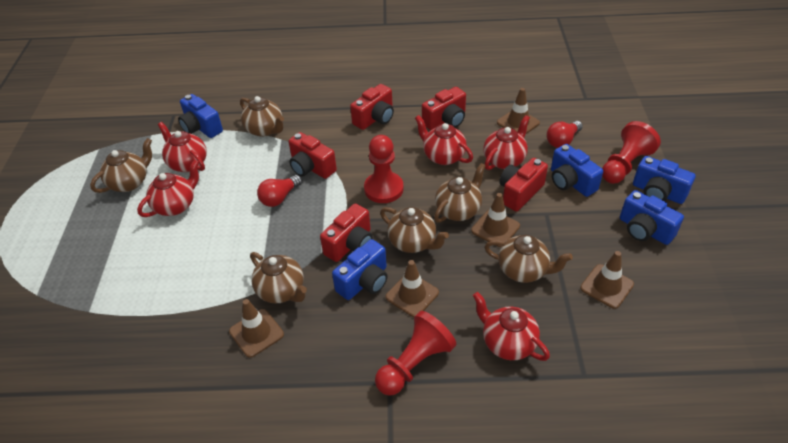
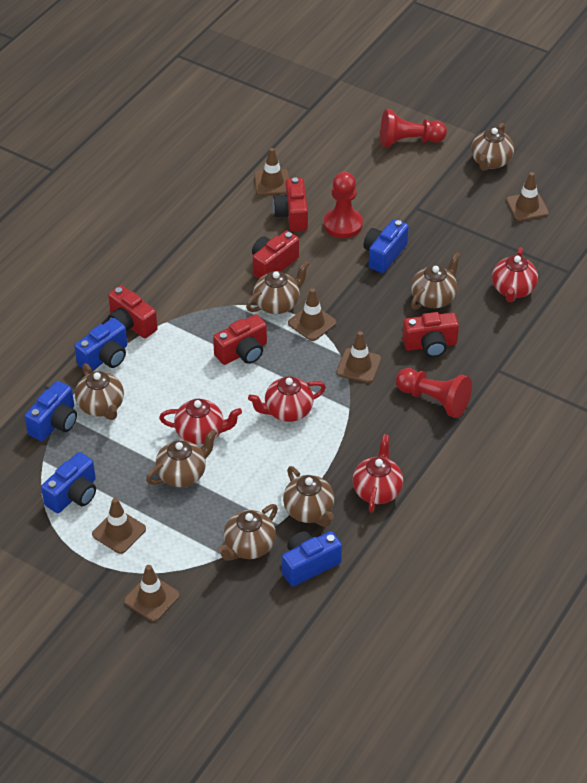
brown teapot: [90,138,152,193] [240,96,284,137] [250,252,307,303] [380,207,449,253] [434,163,486,223] [485,235,573,283] = 6 -> [75,363,124,420] [146,429,217,487] [217,504,278,561] [246,261,309,314] [283,466,334,527] [411,251,461,310] [471,123,514,171] = 7
brown traffic cone: [229,299,284,358] [386,260,439,317] [471,193,520,247] [497,88,540,134] [580,251,634,309] = 5 -> [92,498,146,554] [124,565,180,622] [254,148,289,195] [288,288,337,341] [336,331,381,383] [506,172,549,221] = 6
red light bulb: [257,175,302,207] [547,121,583,148] = 2 -> none = 0
red teapot: [137,160,199,217] [158,122,207,172] [415,115,473,165] [473,292,550,361] [483,115,530,170] = 5 -> [159,399,242,445] [248,376,326,422] [352,434,403,513] [492,247,538,302] = 4

